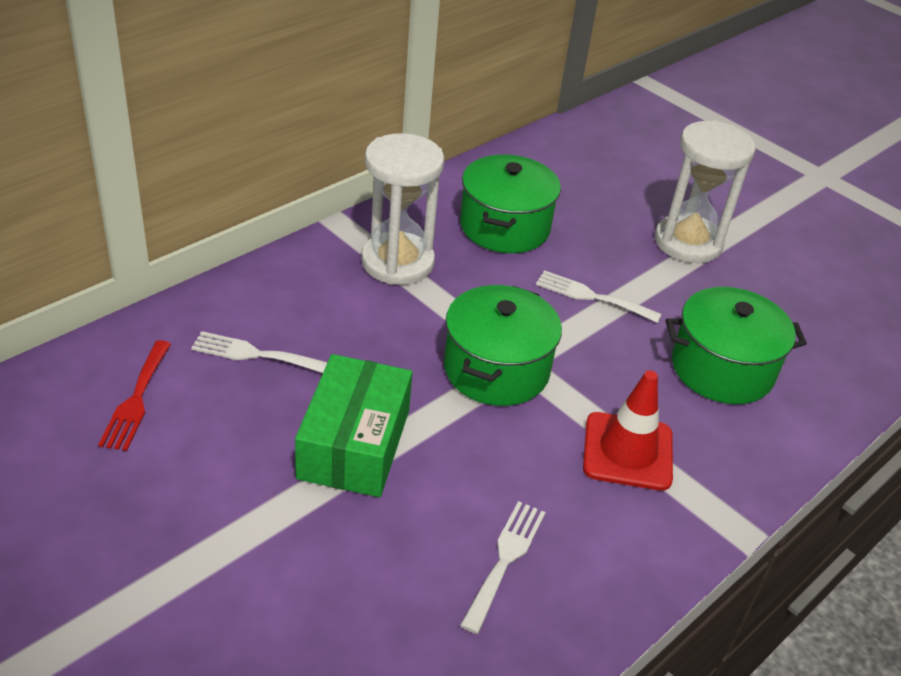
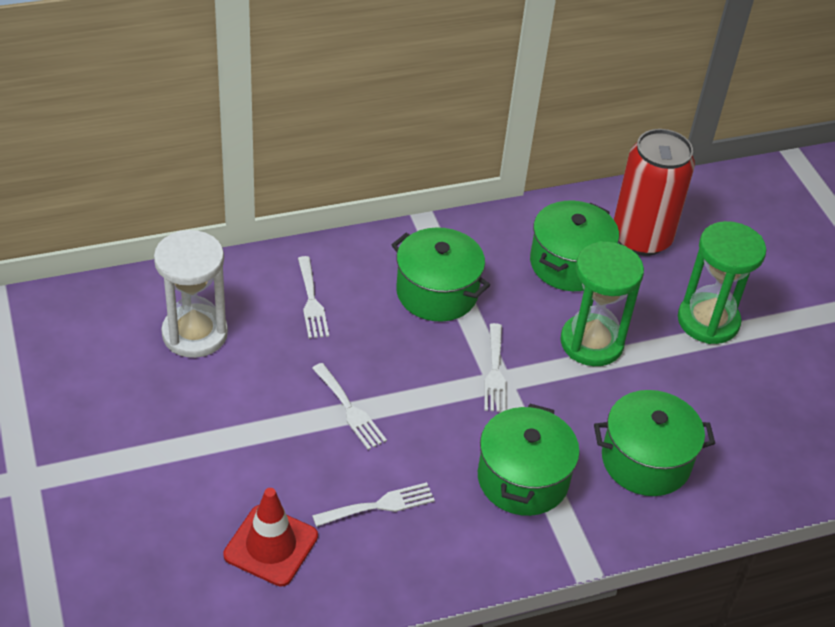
green box: [295,354,412,497] = 1 -> none = 0
green hourglass: none = 0 -> [560,241,644,366] [678,221,766,344] = 2
green pot: [444,285,562,406] [460,154,561,253] [666,287,807,404] = 3 -> [392,227,490,322] [478,404,580,516] [530,201,619,291] [594,390,715,496] = 4
red can: none = 0 -> [614,129,695,256] = 1
red fork: [98,340,171,451] = 1 -> none = 0
white fork: [191,331,328,373] [460,501,546,634] [536,270,662,323] = 3 -> [298,256,329,338] [312,363,387,450] [312,482,435,527] [484,323,506,412] = 4
white hourglass: [361,133,444,285] [655,120,755,263] = 2 -> [154,230,228,358] = 1

